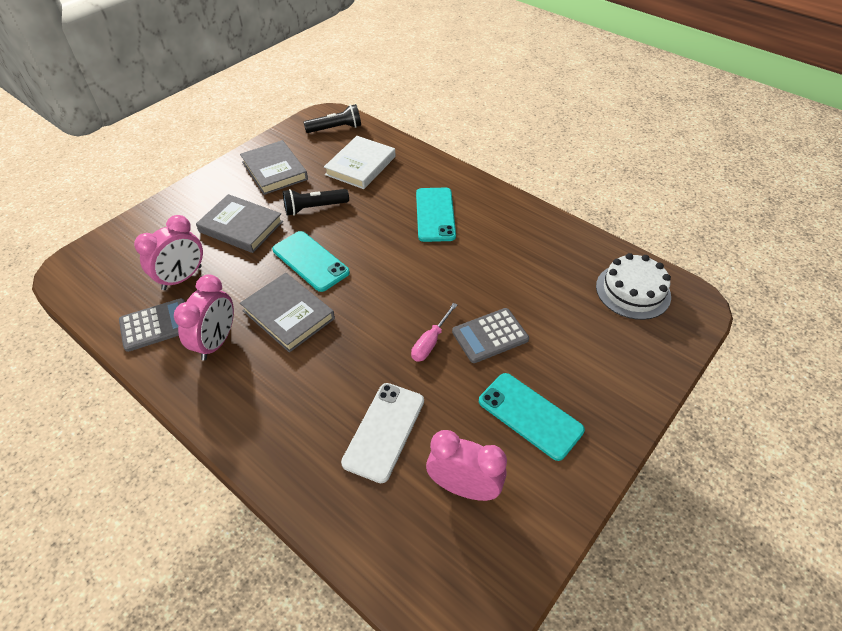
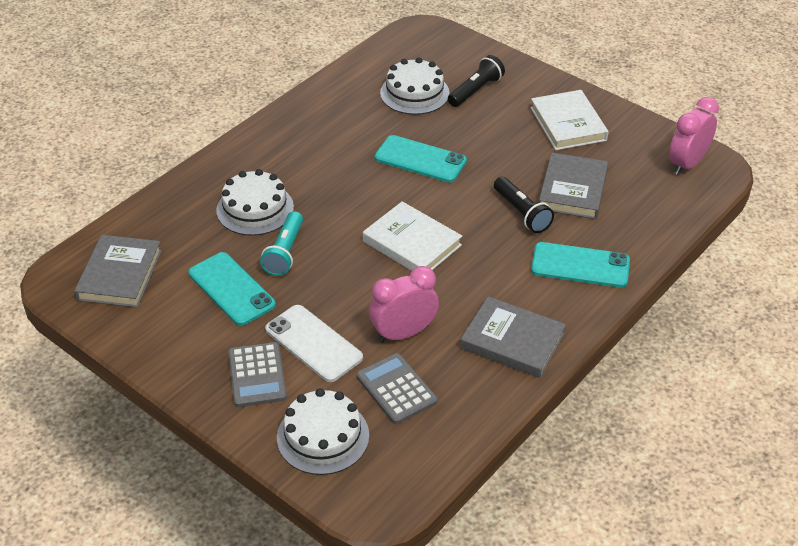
pink clock: [134,215,203,290] [174,275,234,361] [426,430,507,501] = 3 -> [369,266,439,343] [669,97,719,175] = 2
pink screwdriver: [411,303,457,362] = 1 -> none = 0
turquoise flashlight: none = 0 -> [260,211,303,276] = 1
white book: [324,136,395,189] = 1 -> [363,201,462,271] [530,90,609,150] = 2
white cake: [596,253,671,320] = 1 -> [216,169,294,236] [277,388,369,475] [380,57,450,115] = 3

